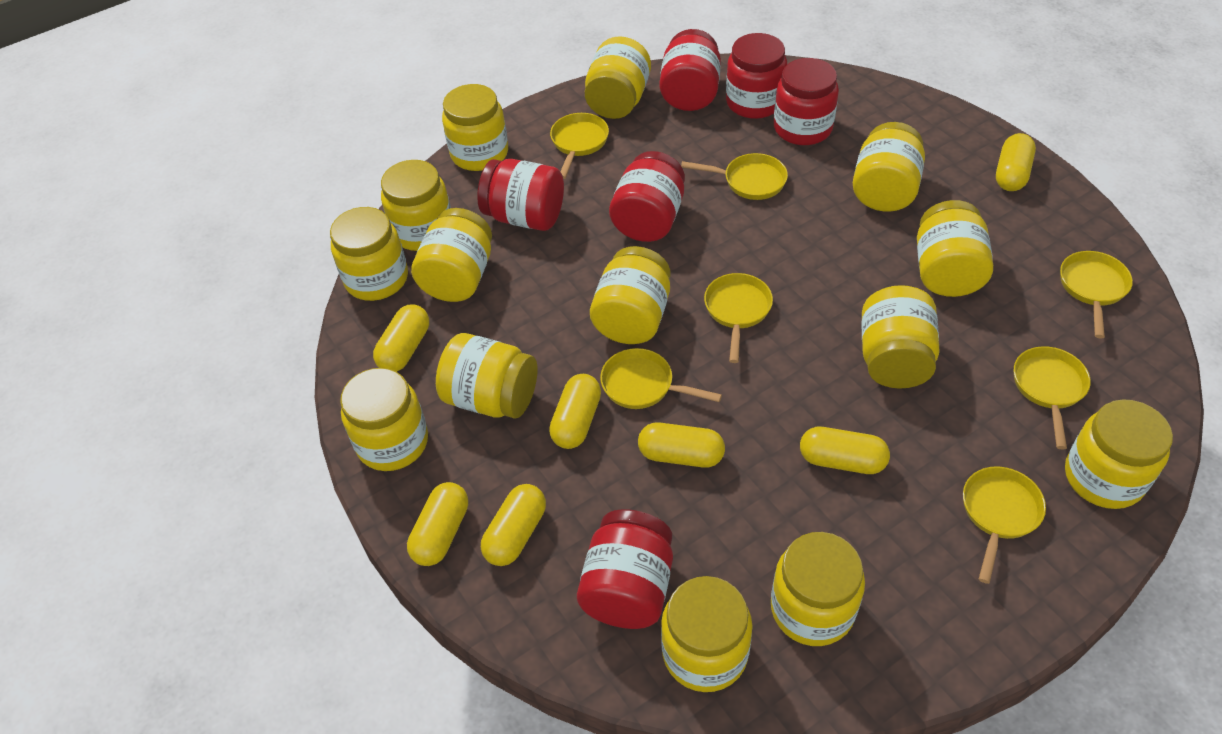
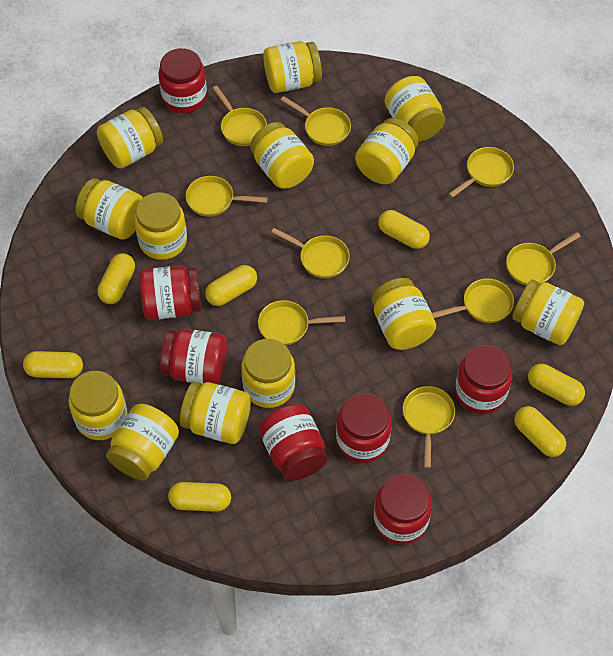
red jar: [477,159,564,231] [577,509,673,629] [609,151,685,242] [660,29,721,111] [726,33,787,119] [774,58,839,145] = 6 -> [139,265,201,320] [158,48,207,113] [160,329,227,384] [259,404,328,481] [336,393,392,463] [374,474,432,545] [455,345,513,414] = 7
yellow jar: [330,207,408,301] [340,368,428,471] [381,160,451,251] [411,208,492,302] [436,333,537,419] [442,84,508,171] [585,36,651,119] [590,246,671,344] [661,576,753,692] [771,532,865,646] [853,122,925,212] [861,285,940,389] [917,200,993,297] [1065,399,1173,509] = 14 -> [68,371,128,440] [76,178,143,240] [97,107,163,168] [106,404,179,480] [134,192,187,260] [180,382,251,444] [241,339,295,408] [250,122,314,189] [263,41,322,93] [355,118,419,184] [372,278,436,350] [385,76,445,142] [512,279,584,345] = 13
yellow pan: [550,113,609,179] [600,348,722,409] [681,153,788,200] [704,273,773,363] [963,466,1046,584] [1014,346,1091,450] [1060,251,1133,339] = 7 -> [186,176,268,217] [212,86,267,146] [258,300,345,345] [271,228,350,278] [281,96,351,146] [403,386,455,468] [432,278,514,323] [449,147,514,198] [506,232,581,285] = 9

